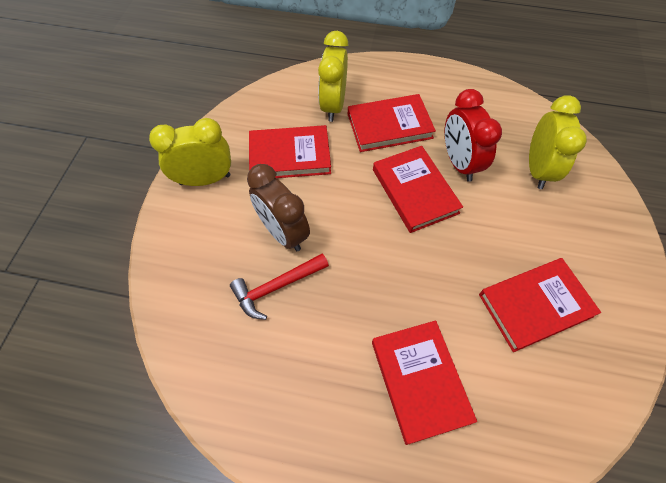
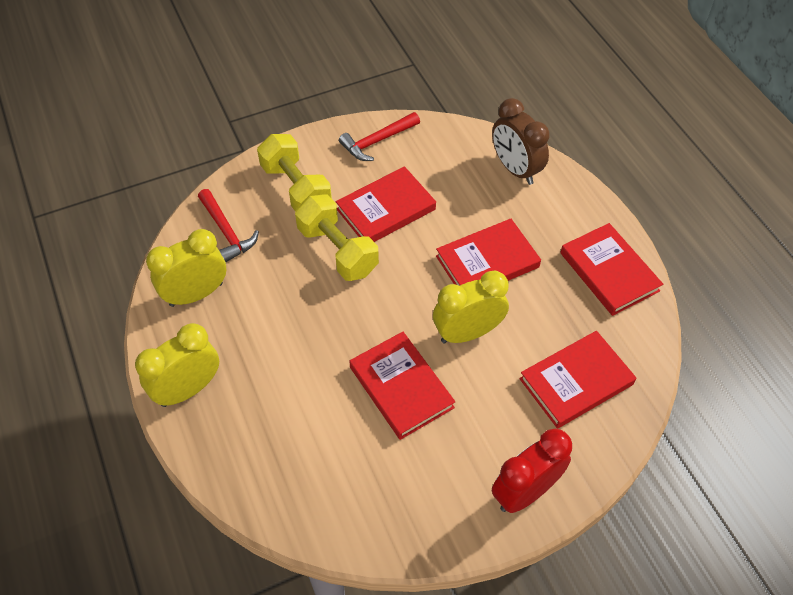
red hammer: [230,253,329,320] = 1 -> [198,189,259,262] [339,112,420,161] = 2
yellow dumbbell: none = 0 -> [257,134,332,211] [295,195,379,281] = 2

